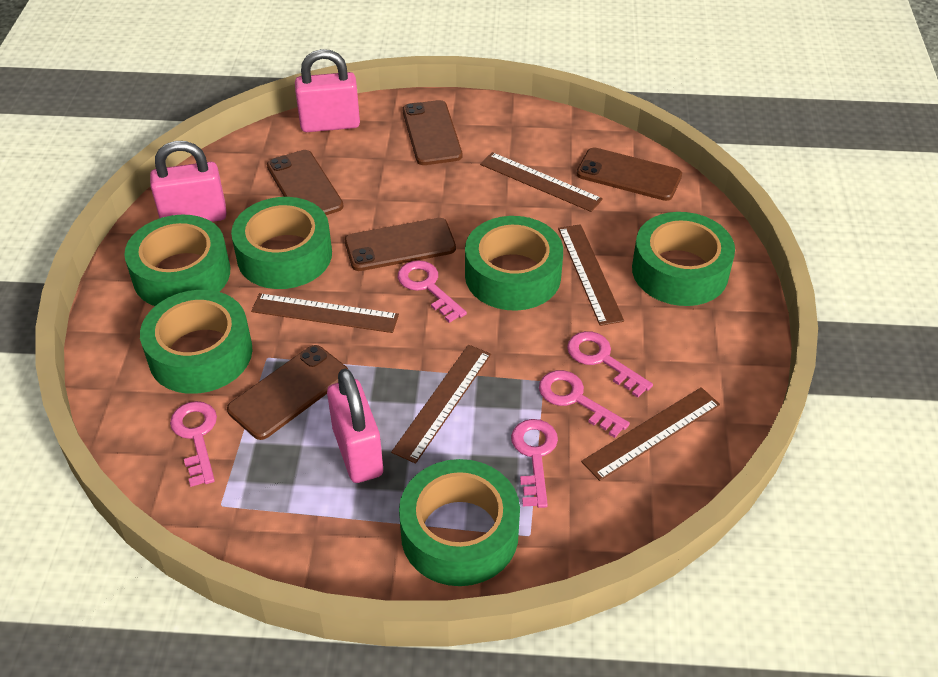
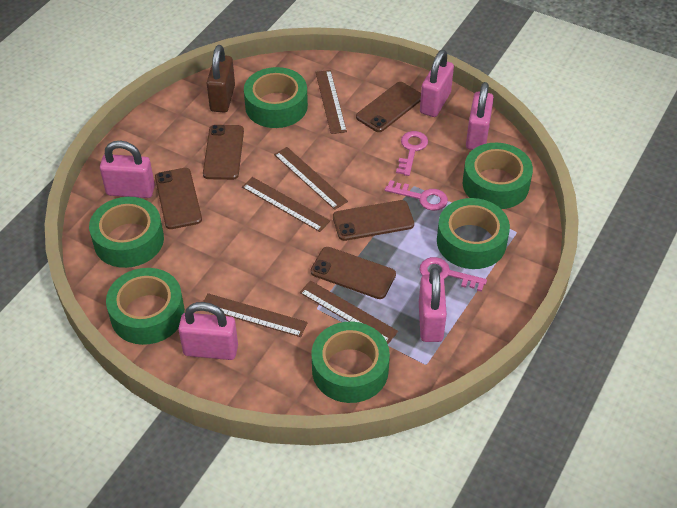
brown padlock: none = 0 -> [207,45,235,112] = 1
pink key: [170,401,217,487] [398,260,467,323] [511,419,558,508] [539,370,630,438] [567,331,653,398] = 5 -> [385,180,448,211] [396,131,428,176] [420,257,487,292] = 3
pink padlock: [150,141,227,222] [295,49,360,132] [327,368,383,483] = 3 -> [100,141,155,198] [178,302,238,360] [419,267,447,342] [420,50,454,117] [466,82,494,150] = 5

